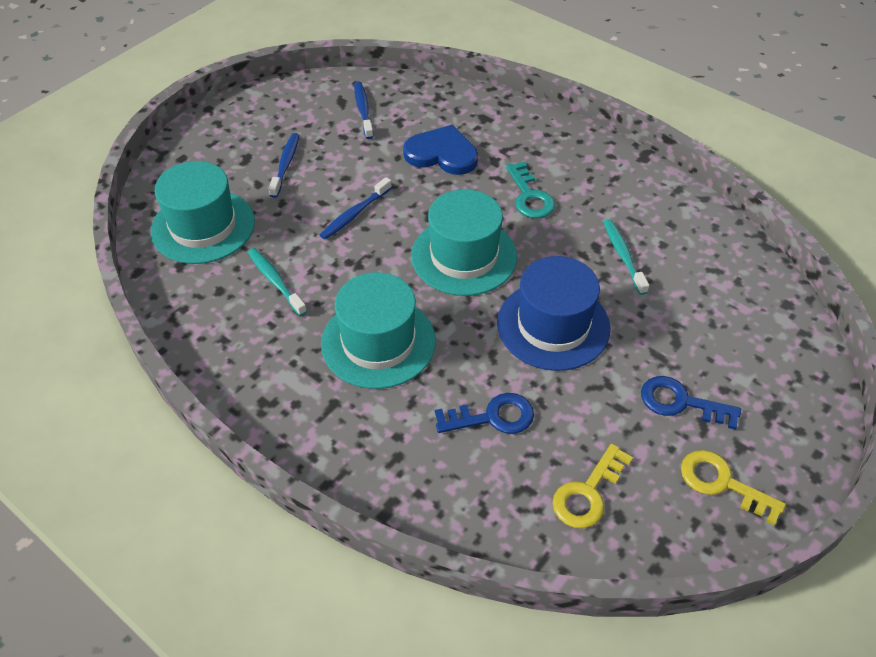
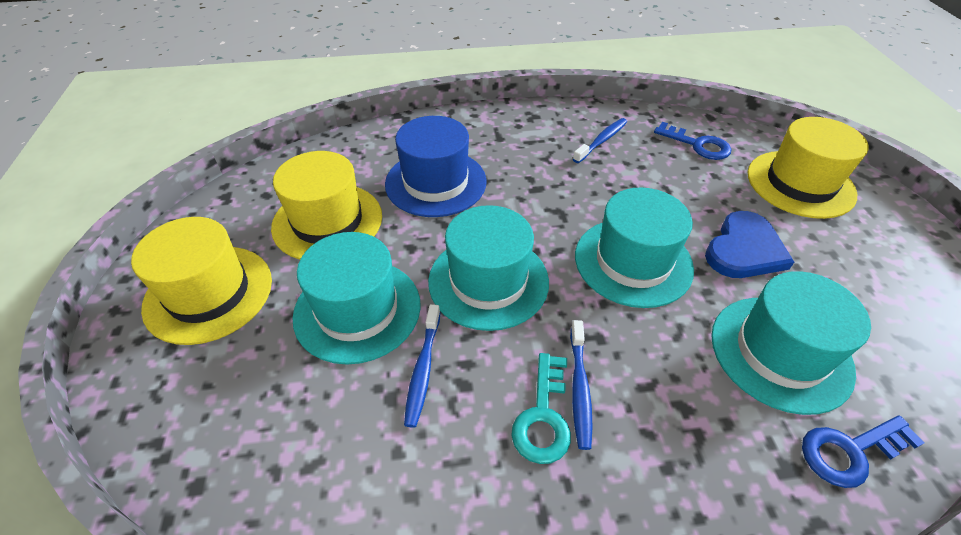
turquoise hat: [151,161,255,264] [321,272,436,389] [411,189,517,296] = 3 -> [292,232,421,365] [428,205,549,331] [575,187,694,308] [711,271,871,415] = 4
turquoise toothbrush: [248,248,307,316] [603,219,649,295] = 2 -> none = 0
yellow hat: none = 0 -> [131,217,272,345] [271,151,382,260] [748,117,868,219] = 3
yellow key: [552,444,633,529] [681,450,786,525] = 2 -> none = 0

